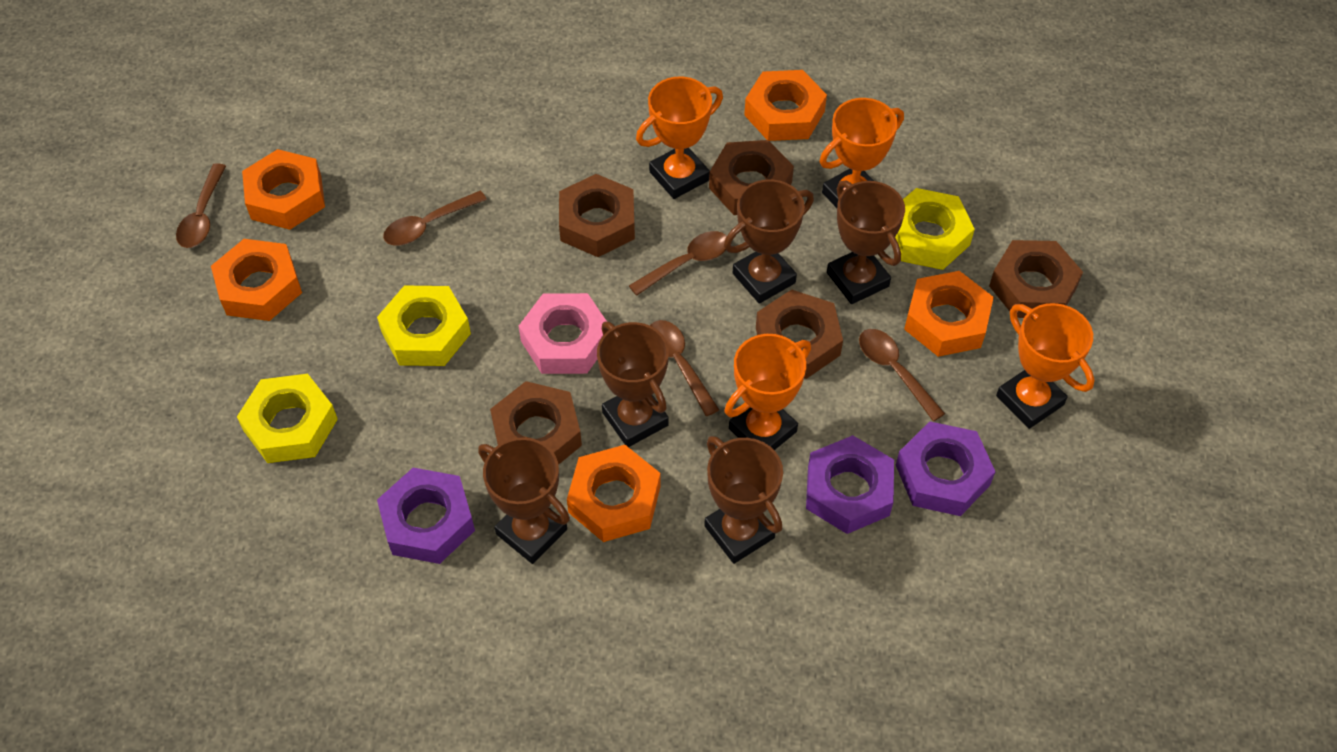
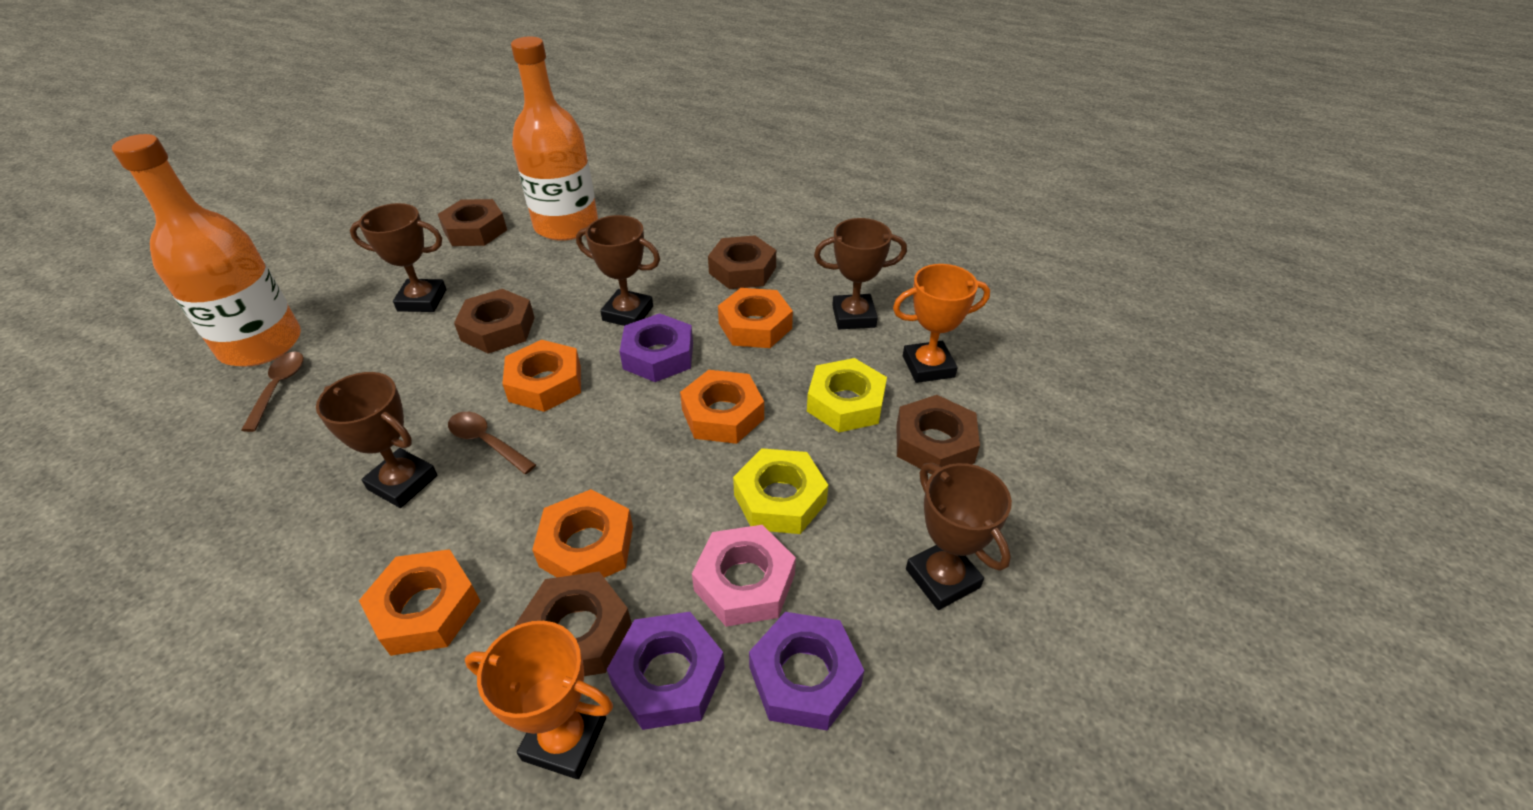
brown spoon: [176,163,226,248] [383,191,487,245] [629,231,727,296] [650,320,719,416] [859,329,945,421] = 5 -> [241,352,304,432] [448,412,536,474] = 2
orange bottle: none = 0 -> [112,134,301,366] [511,36,598,241] = 2
orange trophy: [636,76,723,199] [724,334,811,450] [820,98,904,208] [996,303,1095,429] = 4 -> [465,621,613,779] [893,264,990,383] = 2
yellow nut: [237,374,338,463] [377,285,471,366] [895,188,975,270] = 3 -> [733,448,828,534] [807,358,887,432] = 2

